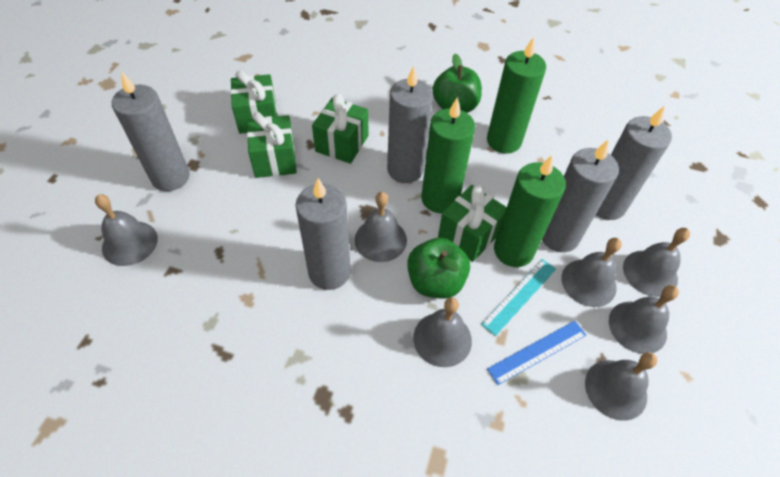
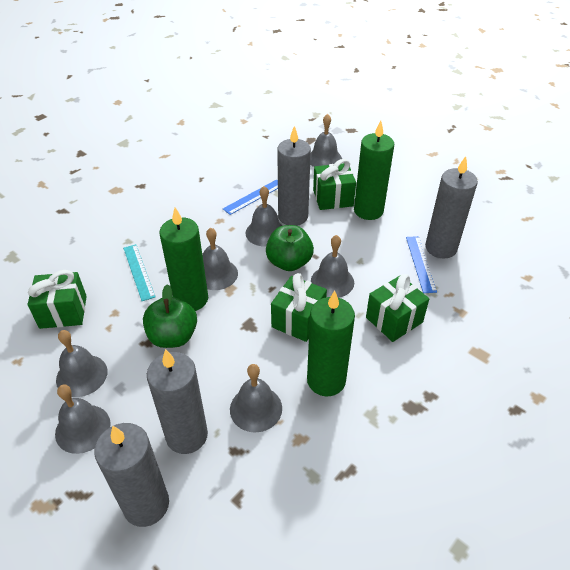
blue ruler: [487,321,586,385] = 1 -> [223,179,278,215] [406,236,437,293] = 2
grey candle: [112,71,190,191] [296,178,351,290] [387,65,433,183] [542,139,619,252] [596,106,672,220] = 5 -> [94,423,169,527] [147,349,208,454] [277,126,311,226] [425,156,478,259] = 4

